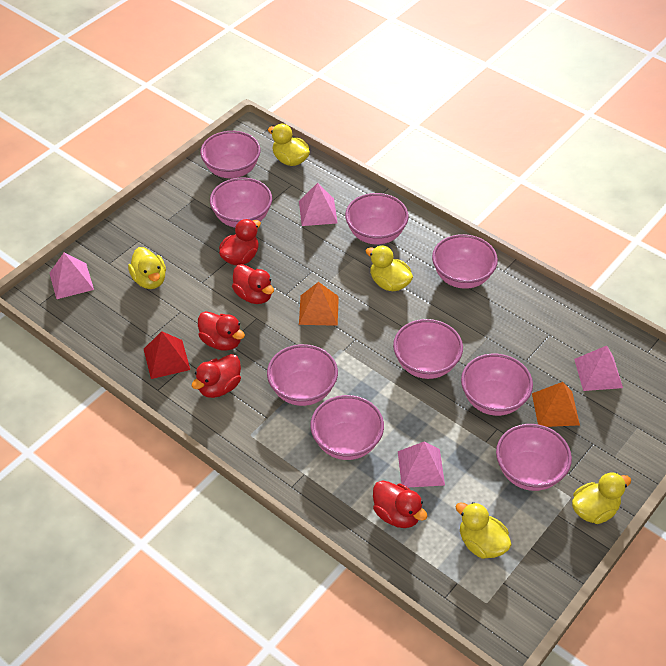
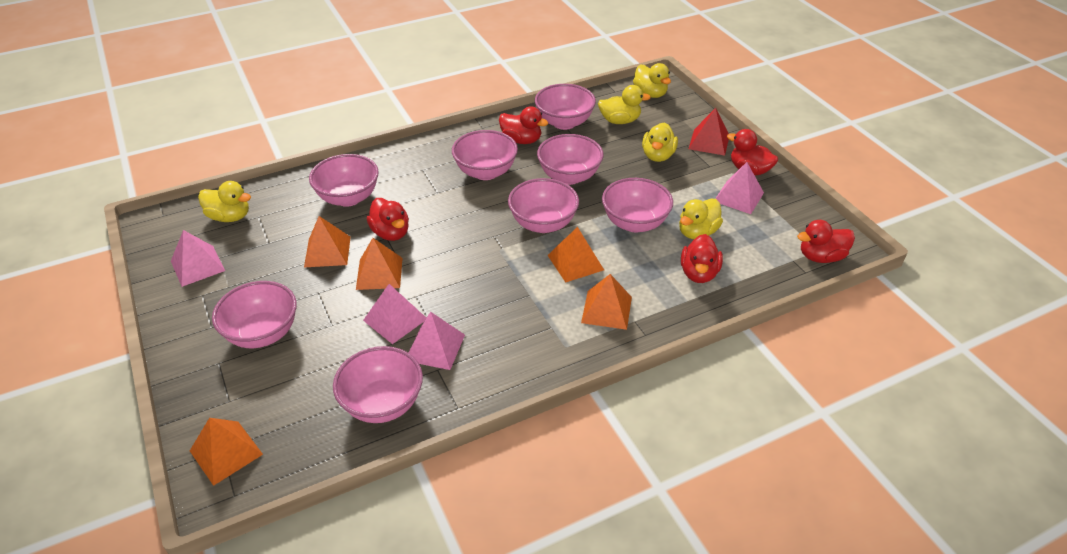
orange pyramid: [299,282,339,326] [532,382,580,427] = 2 -> [190,418,263,486] [304,216,351,267] [356,238,403,290] [547,227,604,282] [581,274,632,330] = 5
pink bowl: [200,131,261,178] [210,177,272,228] [267,344,338,406] [310,395,384,460] [345,193,409,244] [393,319,463,379] [432,234,498,289] [461,354,533,416] [496,424,572,491] = 9 -> [212,281,297,348] [309,154,379,207] [333,346,423,423] [452,130,518,180] [508,178,579,233] [535,84,596,130] [537,134,604,185] [602,178,673,233] = 8

